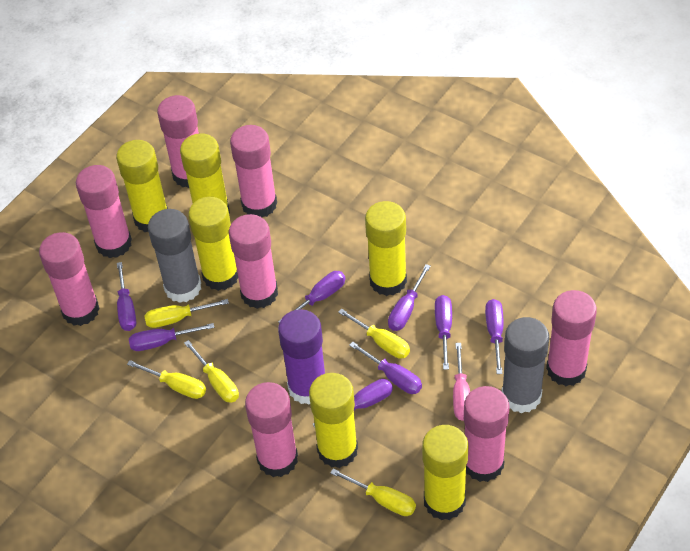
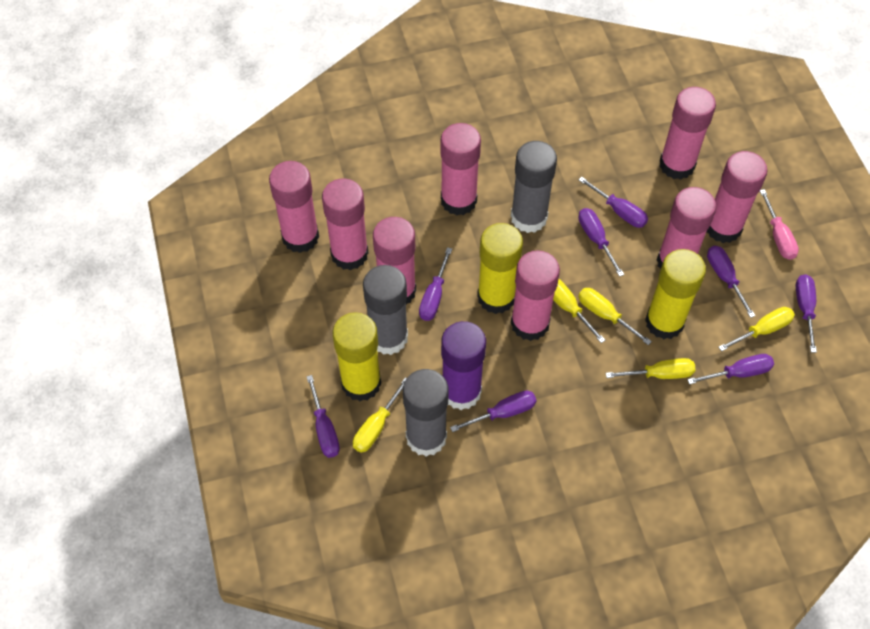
grey glue stick: [148,209,201,303] [502,317,549,413] = 2 -> [363,265,408,355] [403,369,449,457] [511,141,557,233] = 3
yellow glue stick: [116,140,168,232] [180,133,230,213] [188,197,238,291] [309,373,358,468] [365,201,407,296] [422,425,468,520] = 6 -> [332,312,381,401] [477,223,523,314] [645,249,706,339] = 3

